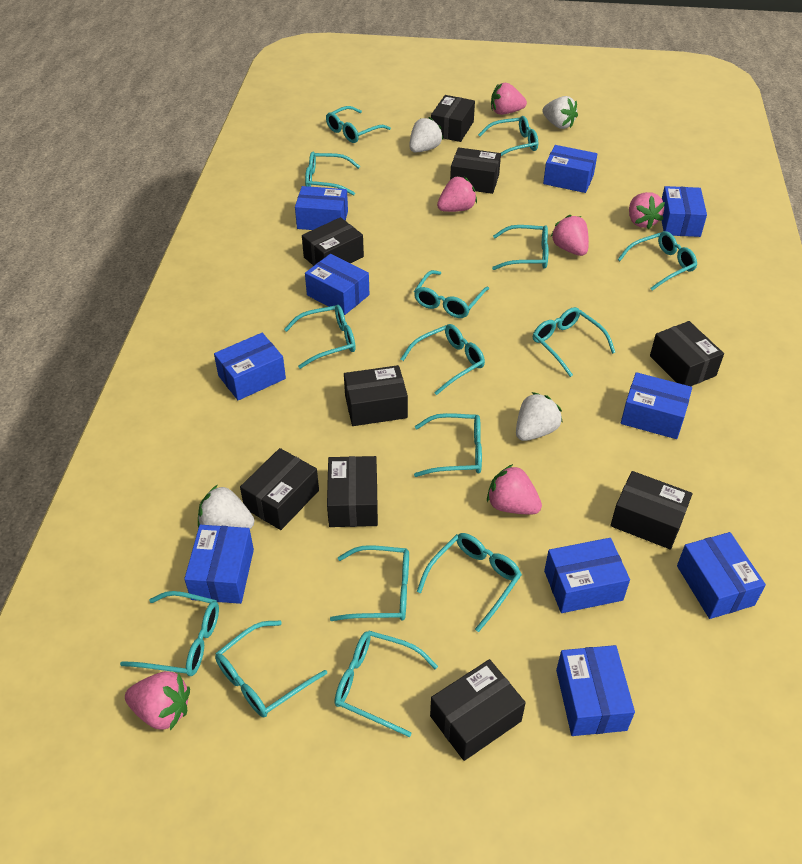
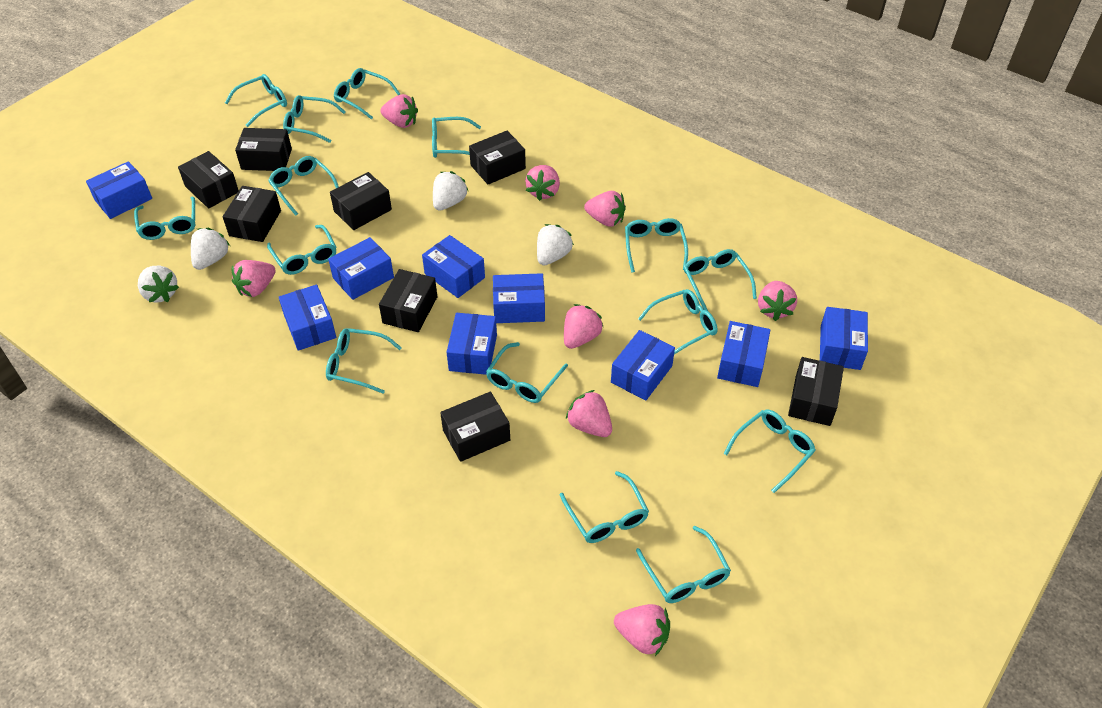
black box: [240,448,319,530] [302,217,364,266] [327,456,378,527] [344,365,408,426] [430,659,526,761] [431,95,475,142] [450,147,501,194] [610,471,692,550] [650,321,724,386] = 9 -> [178,151,239,208] [223,186,281,242] [235,128,292,171] [330,172,392,230] [379,269,437,332] [440,392,510,462] [469,131,526,185] [788,357,844,426] = 8
blue box: [184,525,254,604] [214,333,286,401] [295,186,348,230] [305,254,370,315] [543,145,597,193] [544,538,630,613] [556,645,635,736] [621,372,692,439] [662,186,707,237] [677,532,766,619] = 10 -> [86,161,152,219] [279,285,336,351] [328,237,394,300] [422,235,485,298] [447,313,497,375] [493,273,545,323] [611,330,675,400] [717,321,770,387] [820,307,868,370] = 9
pink strawberry: [125,671,190,730] [437,176,477,212] [487,464,542,515] [491,83,527,115] [551,215,589,256] [629,192,665,229] = 6 -> [232,260,276,297] [380,94,418,128] [525,165,560,201] [564,304,603,349] [566,390,612,437] [584,191,626,227] [614,604,670,656] [758,281,797,321] = 8

